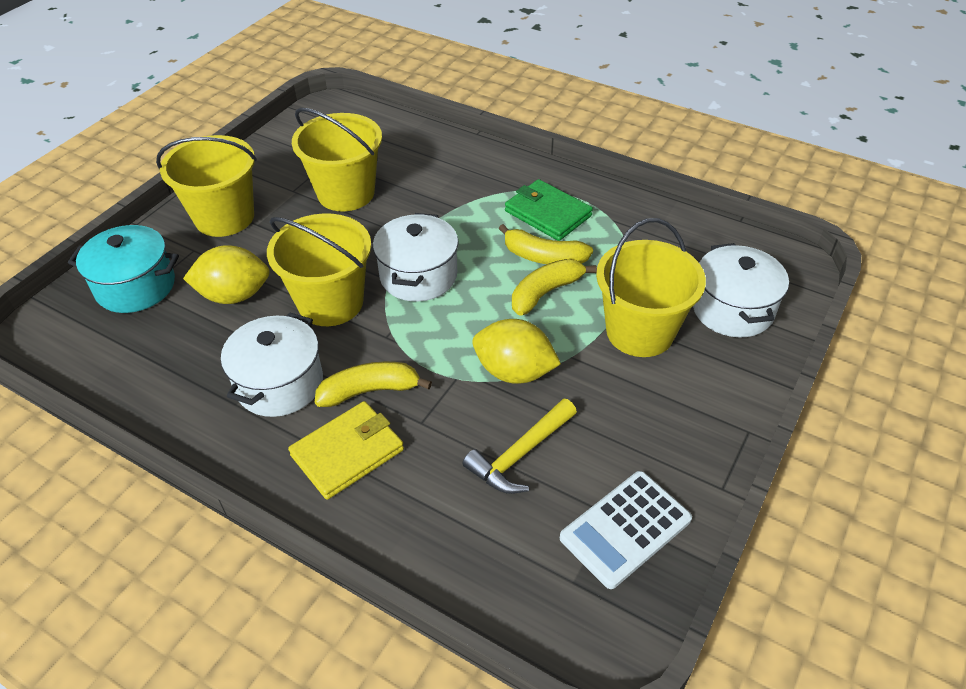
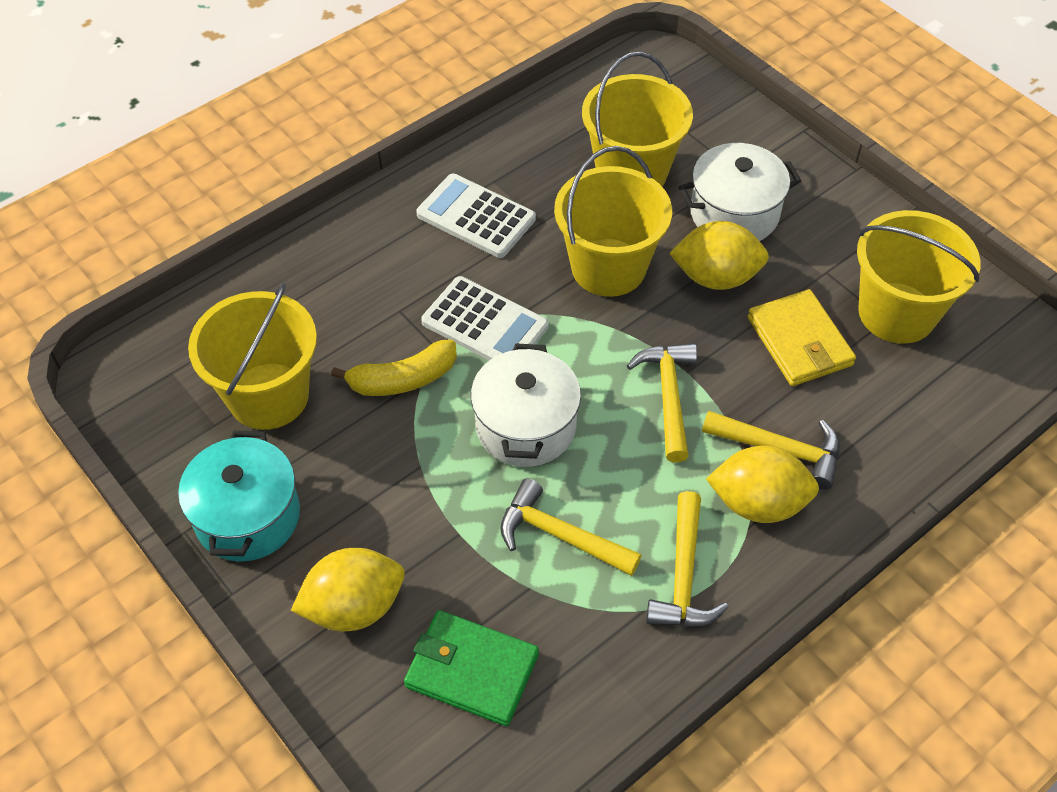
white calculator: [560,471,692,589] = 1 -> [416,174,536,258] [421,276,549,360] = 2
white pot: [221,312,323,417] [373,213,458,302] [693,243,789,337] = 3 -> [471,343,581,467] [679,143,801,241] = 2
yellow banana: [315,362,432,407] [499,224,593,264] [512,259,597,316] = 3 -> [331,339,457,396] = 1
yellow hammer: [462,399,577,494] = 1 -> [500,478,642,576] [627,343,697,462] [646,491,729,627] [702,411,840,490] = 4
yellow lemon: [183,245,270,304] [472,319,561,384] = 2 -> [291,548,405,631] [669,221,769,290] [706,446,819,523] = 3

